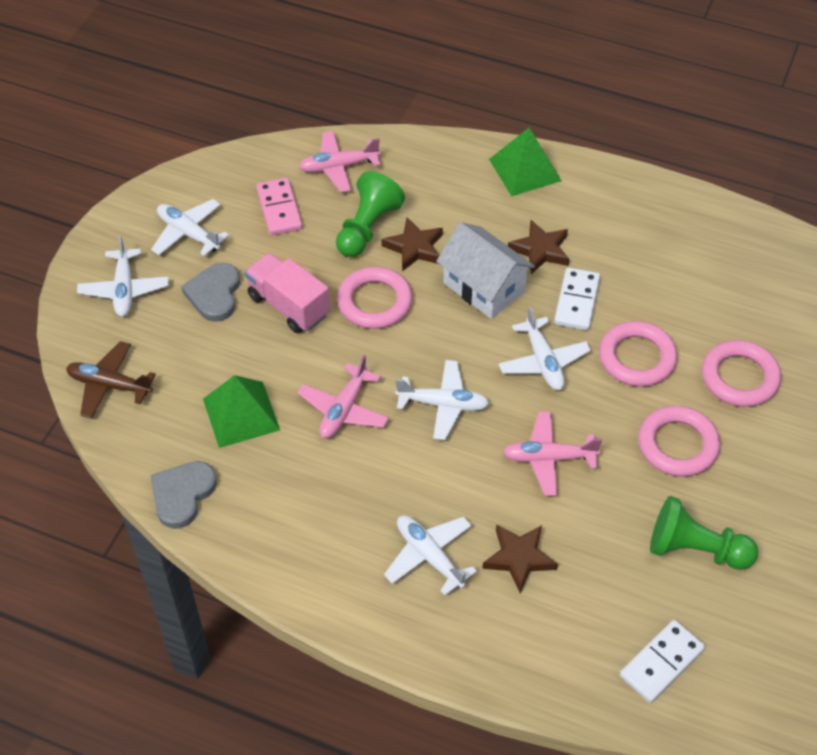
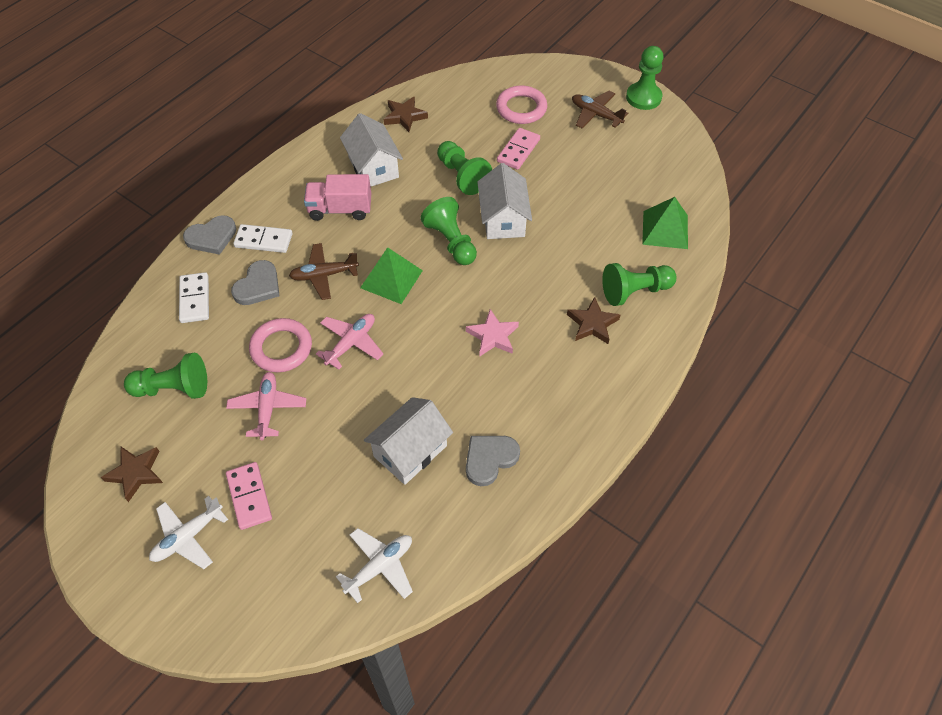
brown plane: [66,341,156,419] = 1 -> [289,243,359,300] [572,91,628,129] = 2
green pawn: [336,171,405,257] [650,496,758,570] = 2 -> [124,353,207,399] [421,197,477,265] [437,141,492,195] [602,263,676,306] [626,46,663,110] = 5
grey heart: [150,461,217,529] [181,263,240,322] = 2 -> [183,215,236,255] [231,260,279,305] [466,436,520,486] = 3
pink domino: [256,178,302,235] = 1 -> [226,462,272,530] [497,128,540,170] = 2
pink plane: [298,355,389,439] [299,131,380,192] [503,412,602,496] = 3 -> [226,372,306,440] [316,314,384,370] = 2
pink ring: [337,267,413,329] [599,321,677,387] [638,406,720,477] [702,340,781,407] = 4 -> [249,318,312,372] [496,85,547,124] = 2
pink star: none = 0 -> [466,309,519,357] = 1
white house: [436,222,535,319] = 1 -> [340,113,403,187] [364,397,453,485] [477,163,532,239] = 3
white plane: [77,235,169,317] [151,199,229,256] [384,515,477,595] [395,360,489,440] [498,306,591,390] = 5 -> [149,496,228,569] [336,528,413,603] = 2

